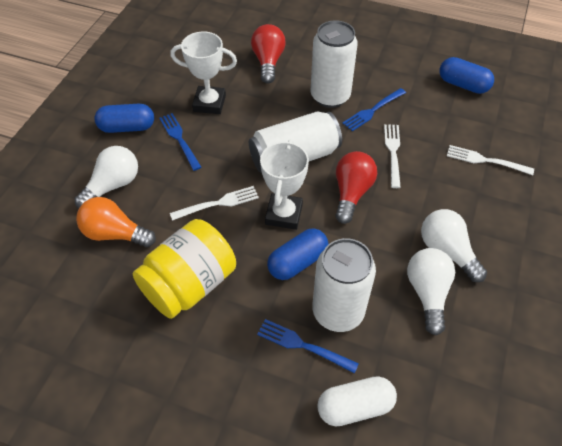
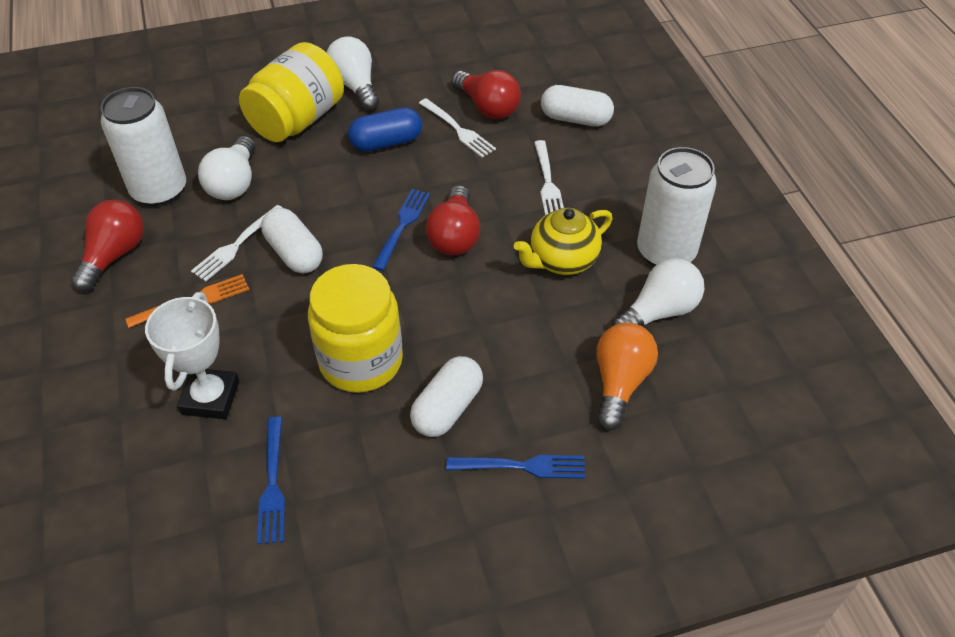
blue capsule: [94,104,154,133] [267,228,328,280] [439,57,494,94] = 3 -> [348,107,422,152] = 1
orange fork: none = 0 -> [126,274,250,328] = 1
red light bulb: [251,24,286,84] [335,151,377,224] = 2 -> [71,200,144,292] [426,185,480,255] [452,70,521,119] = 3
white can: [249,112,342,173] [311,20,358,108] [312,238,376,332] = 3 -> [101,87,186,207] [637,147,717,267] = 2
white capsule: [317,376,397,427] = 1 -> [261,208,323,274] [410,356,483,437] [541,85,614,127] = 3
white trophy: [170,32,237,114] [260,139,309,230] = 2 -> [145,292,239,419] = 1
yellow jar: [133,219,236,319] = 1 -> [239,42,344,142] [308,264,403,393] = 2
yellow teapot: none = 0 -> [514,208,613,275] = 1

